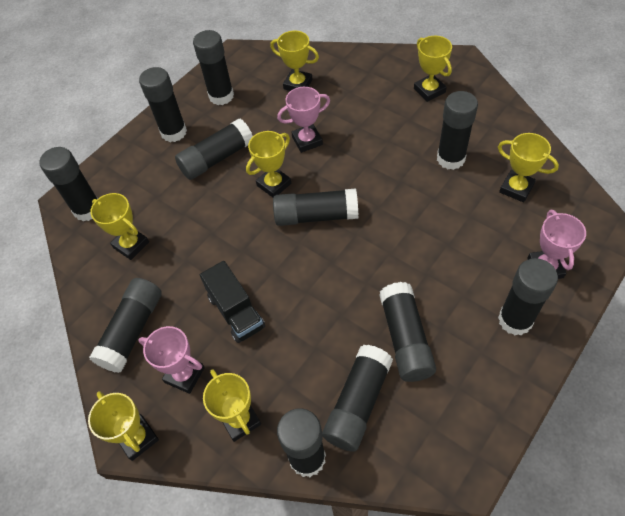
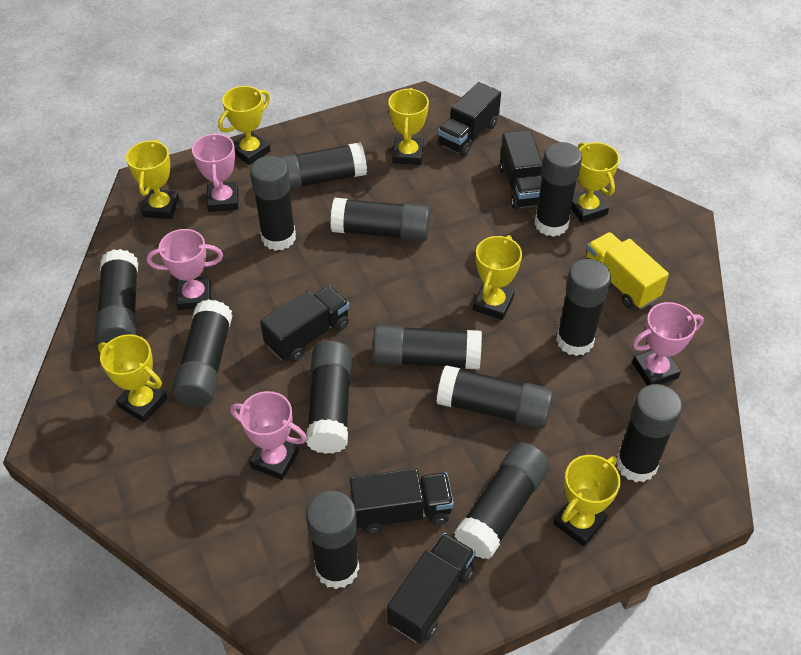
black glue stick: [40,147,98,221] [89,278,162,373] [139,67,187,142] [175,119,253,180] [193,30,234,105] [273,188,358,226] [277,408,326,477] [322,345,393,452] [379,282,436,382] [437,91,478,170] [498,258,558,335] = 11 -> [95,249,138,344] [172,299,232,407] [250,156,296,251] [279,142,367,190] [306,341,352,454] [306,491,359,589] [331,198,430,241] [373,325,482,370] [437,365,553,429] [454,442,550,559] [534,142,582,237] [556,259,611,356] [617,384,682,482] = 13
black truck: [200,261,265,343] = 1 -> [260,286,349,362] [350,468,454,534] [387,533,476,643] [437,82,501,156] [499,130,543,209] = 5
pink trophy: [138,326,205,394] [277,87,330,153] [527,210,586,279] = 3 -> [147,229,223,310] [192,132,238,212] [230,391,307,480] [632,302,704,386] = 4
yellow truck: none = 0 -> [586,232,669,309] = 1

